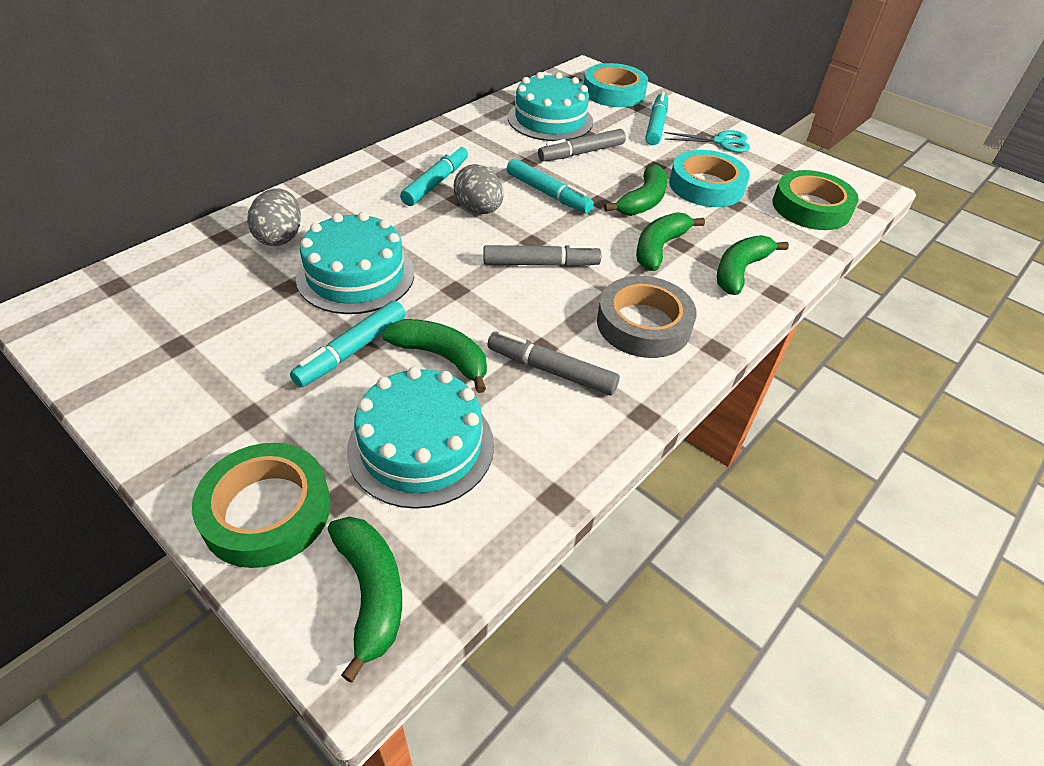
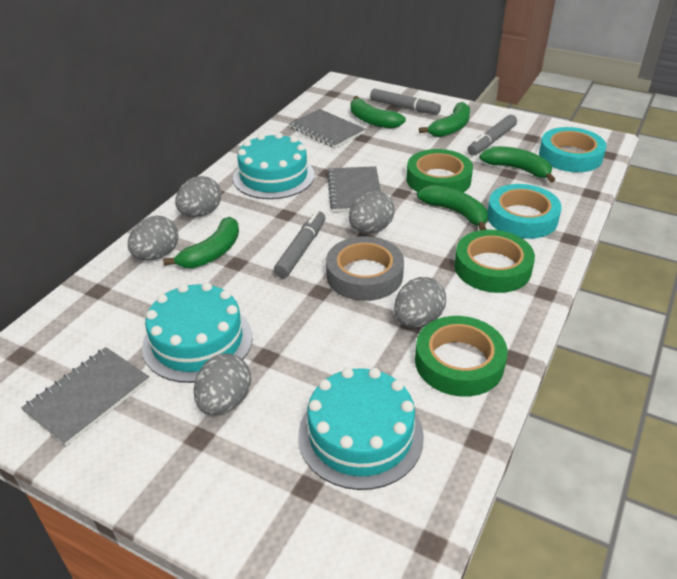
green tape: [192,443,331,568] [772,170,859,230] = 2 -> [406,149,473,193] [415,316,508,397] [454,230,535,293] = 3
grey egg: [247,188,301,246] [454,164,503,214] = 2 -> [128,216,179,260] [175,176,221,217] [194,353,251,415] [349,191,395,233] [394,277,446,328] = 5
grey notebook: none = 0 -> [21,347,149,446] [289,109,365,148] [327,166,381,212] = 3
turquoise marker: [290,300,406,387] [400,145,468,206] [507,159,594,214] [645,92,668,145] = 4 -> none = 0
turquoise scissors: [664,130,750,152] = 1 -> none = 0

